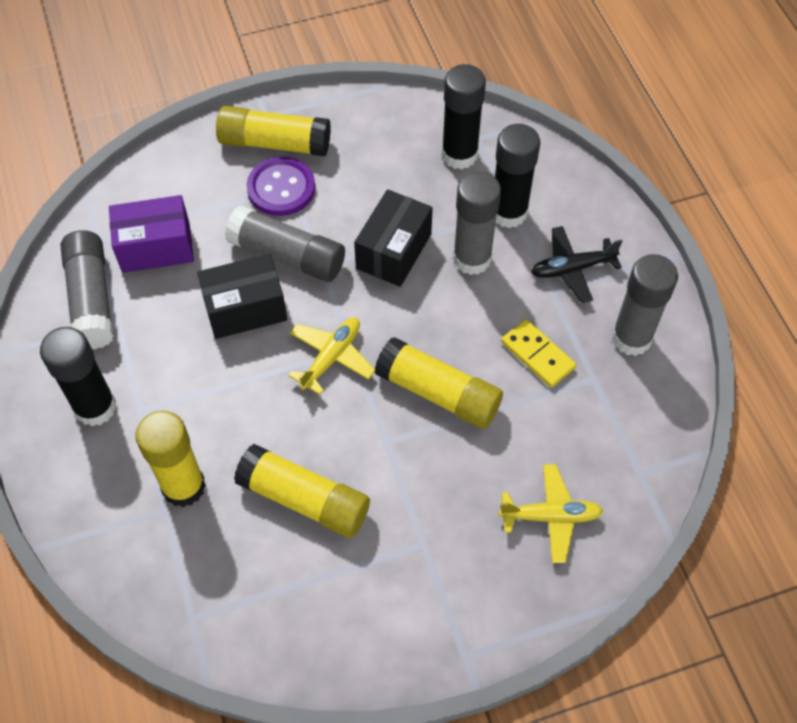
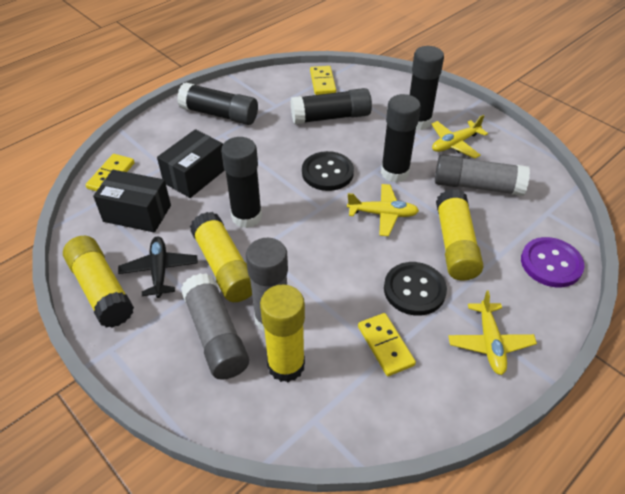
black button: none = 0 -> [302,151,354,191] [384,262,447,316] = 2
black glue stick: [40,327,116,426] [441,64,486,170] [495,124,540,228] = 3 -> [177,83,258,125] [221,137,262,228] [291,88,372,124] [381,94,421,183] [410,46,444,130] = 5
grey glue stick: [61,230,114,349] [225,206,345,282] [453,171,501,275] [612,254,678,356] = 4 -> [181,273,249,380] [246,238,288,333] [435,154,530,196] = 3
purple box: [109,195,194,273] = 1 -> none = 0
yellow domino: [501,319,576,388] = 1 -> [85,154,135,191] [310,66,336,95] [358,313,416,376] = 3
yellow plane: [288,318,375,395] [499,464,603,563] = 2 -> [347,184,419,236] [432,115,488,159] [448,290,537,375] = 3

